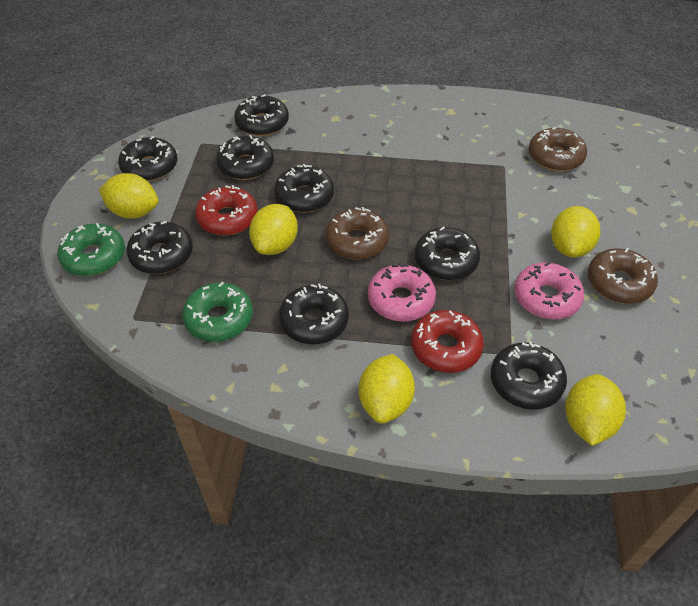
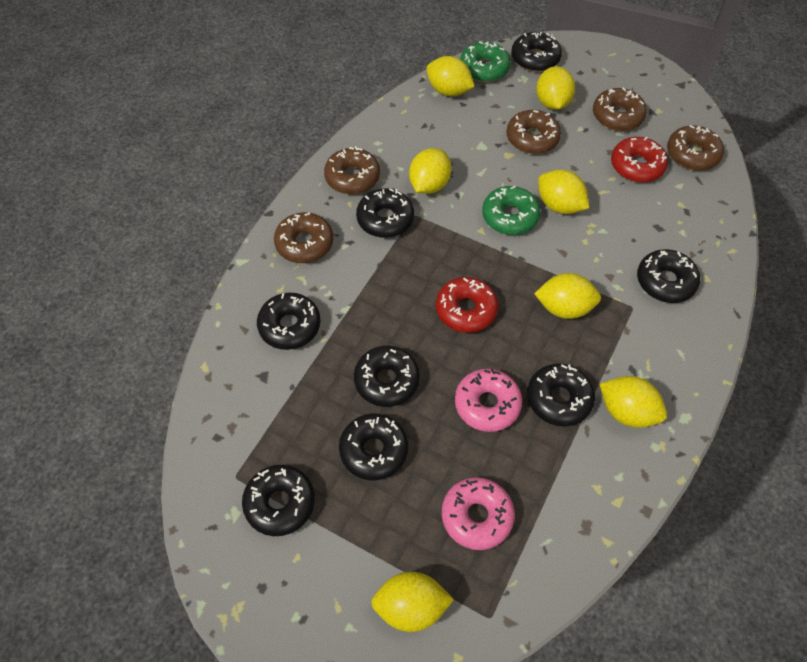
brown donut: [326,207,389,259] [529,127,587,171] [588,248,658,304] = 3 -> [274,212,333,263] [324,146,380,194] [506,110,561,154] [593,87,647,131] [667,125,724,171] = 5
yellow lemon: [99,173,159,219] [249,204,298,255] [359,354,415,424] [551,206,600,258] [565,374,626,446] = 5 -> [371,572,454,632] [409,148,451,194] [426,56,475,96] [534,273,601,319] [536,66,575,110] [538,170,589,214] [599,376,667,428] = 7

